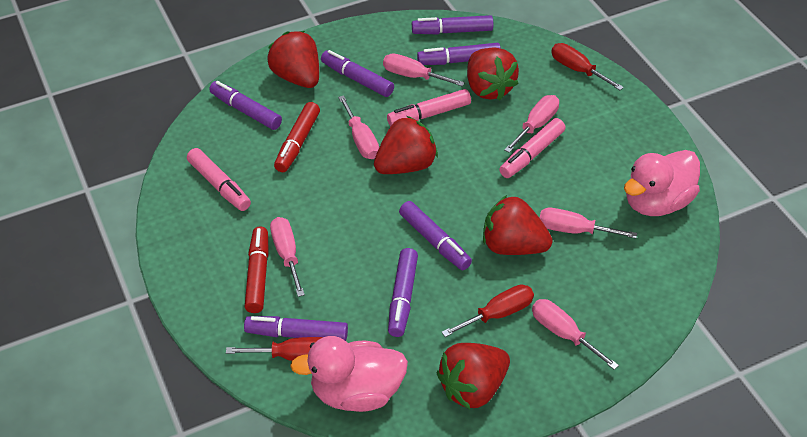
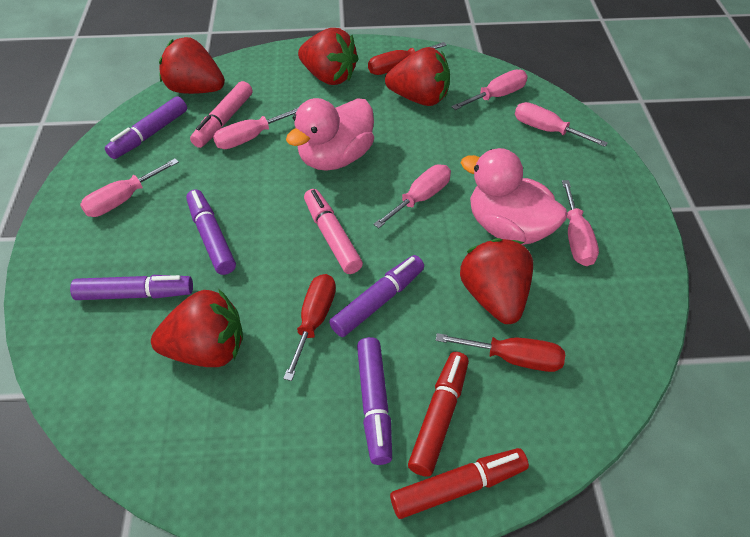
pink marker: [187,148,251,211] [387,89,471,126] [499,118,565,178] = 3 -> [190,81,253,148] [304,189,363,274] = 2
purple marker: [209,81,282,130] [244,316,348,341] [321,50,394,97] [388,248,418,337] [399,201,472,270] [412,15,493,34] [417,43,501,65] = 7 -> [70,275,193,300] [105,96,187,159] [186,189,236,275] [329,255,424,337] [357,337,392,465] = 5

